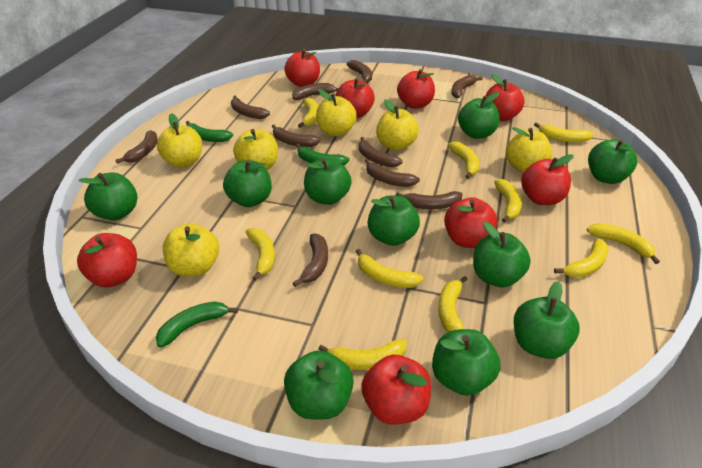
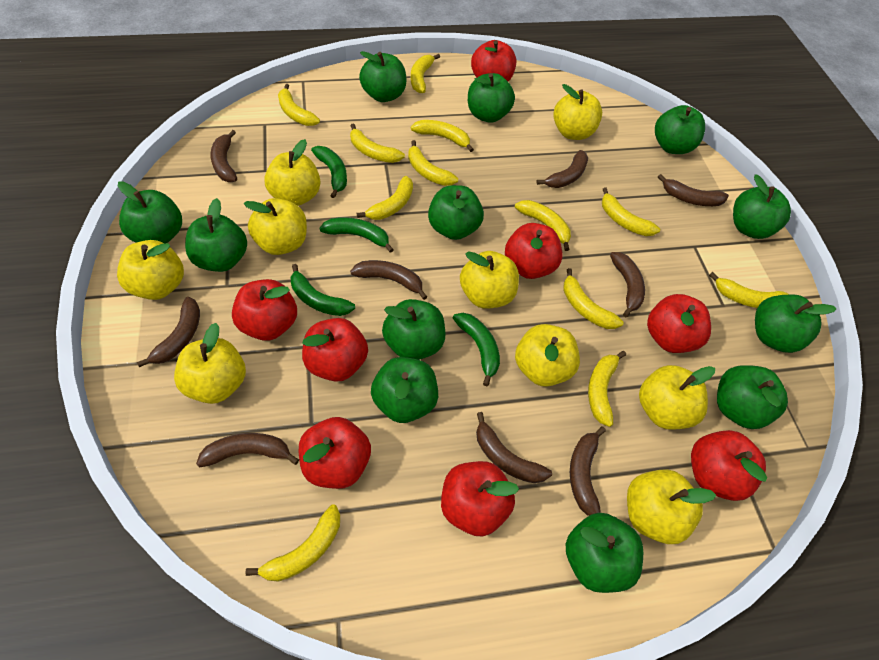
brown banana: [116,130,158,163] [231,95,270,119] [272,125,321,147] [292,83,339,100] [293,234,328,287] [347,60,372,83] [359,137,403,167] [365,159,420,187] [396,191,463,209] [451,75,482,99] = 10 -> [137,297,200,367] [196,433,299,467] [210,130,237,182] [350,260,427,300] [476,412,552,483] [537,150,588,188] [570,427,606,516] [610,252,645,317] [658,174,729,206] = 9
green apple: [78,172,137,221] [223,160,272,207] [284,350,354,420] [304,158,352,205] [368,195,420,246] [432,329,501,396] [458,92,499,139] [473,222,531,287] [514,281,580,359] [588,139,637,184] = 10 -> [118,181,182,243] [185,198,247,272] [359,51,407,102] [371,357,438,423] [382,299,446,360] [428,185,484,240] [468,73,515,123] [566,513,643,593] [655,105,705,154] [717,365,788,429] [733,174,791,239] [755,295,837,353] = 12
green banana: [156,301,238,347] [186,121,233,142] [296,144,350,166] = 3 -> [291,264,355,316] [311,146,347,198] [319,217,394,253] [453,313,500,386] = 4
yellow apple: [157,113,202,168] [163,223,219,277] [233,129,278,170] [316,90,357,136] [376,99,419,150] [506,127,552,173] = 6 -> [117,240,184,300] [174,323,246,404] [244,198,307,255] [264,139,320,206] [460,251,519,309] [515,324,580,387] [553,84,602,140] [627,469,716,544] [639,365,715,430] = 9
yellow banana: [246,228,275,281] [298,98,318,128] [319,339,407,370] [356,249,423,288] [438,276,468,333] [448,142,479,179] [494,179,522,223] [534,123,593,142] [554,239,609,278] [587,223,660,264] = 10 -> [245,505,340,582] [278,84,320,126] [350,124,405,163] [356,176,413,220] [408,140,458,186] [411,54,440,93] [411,120,474,152] [515,200,571,251] [563,268,624,329] [588,351,626,427] [602,188,660,236] [709,272,789,308] = 12

